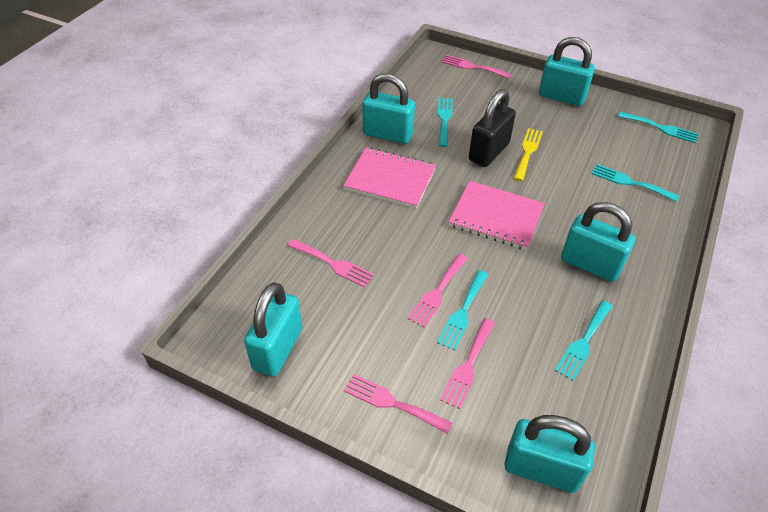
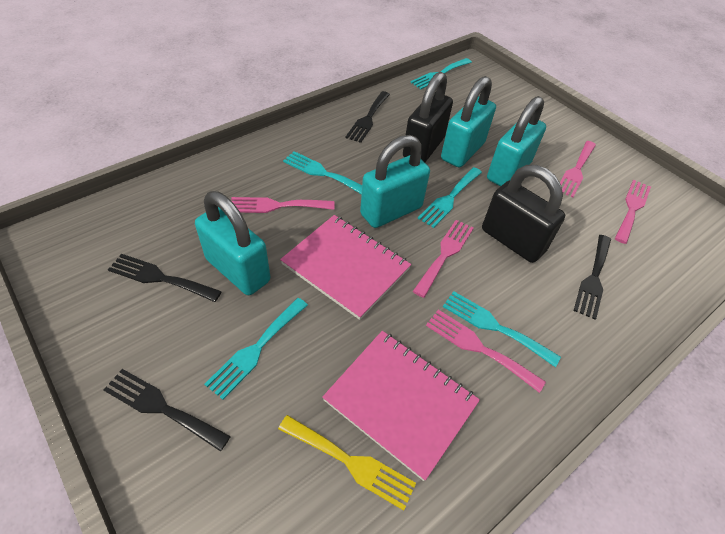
black fork: none = 0 -> [103,369,231,451] [108,254,222,302] [345,91,390,143] [573,235,611,320] = 4
black padlock: [469,89,516,167] = 1 -> [403,72,453,162] [482,165,565,263] = 2
turquoise padlock: [244,282,302,377] [362,73,415,144] [504,415,595,493] [539,37,595,106] [561,202,635,282] = 5 -> [195,191,270,295] [360,135,430,228] [441,76,496,168] [487,96,546,186] = 4

